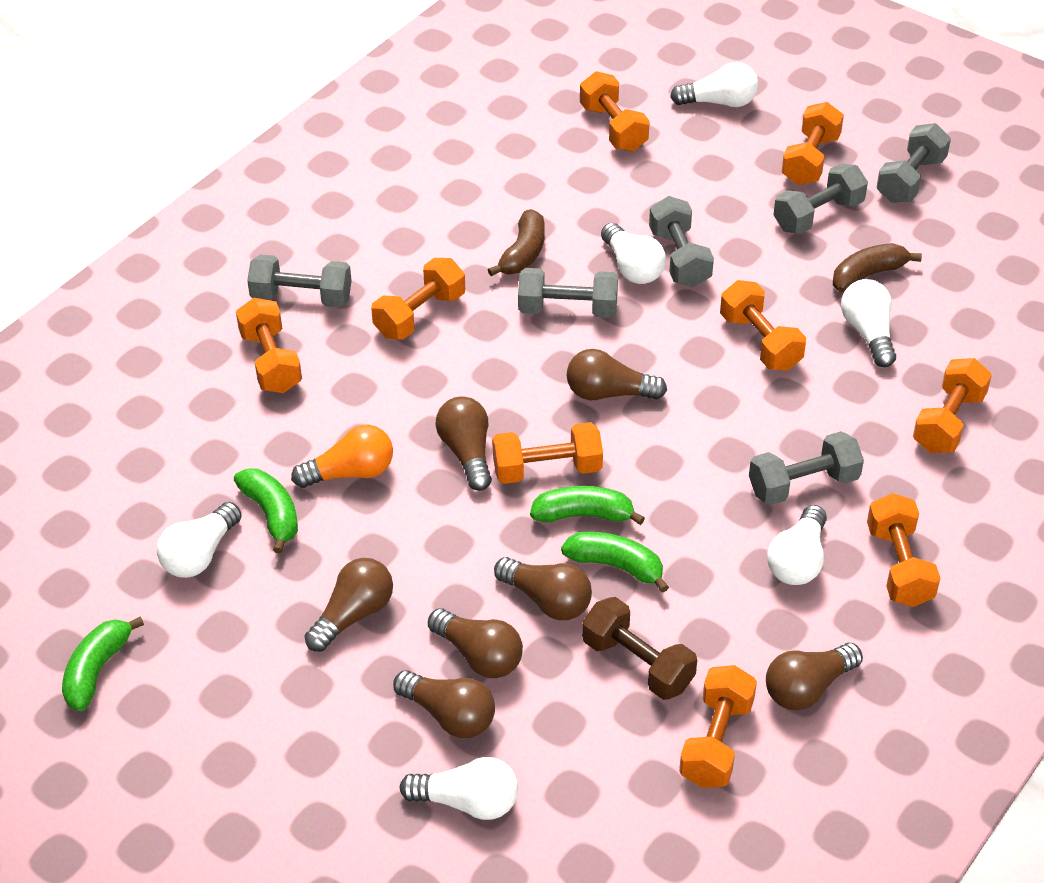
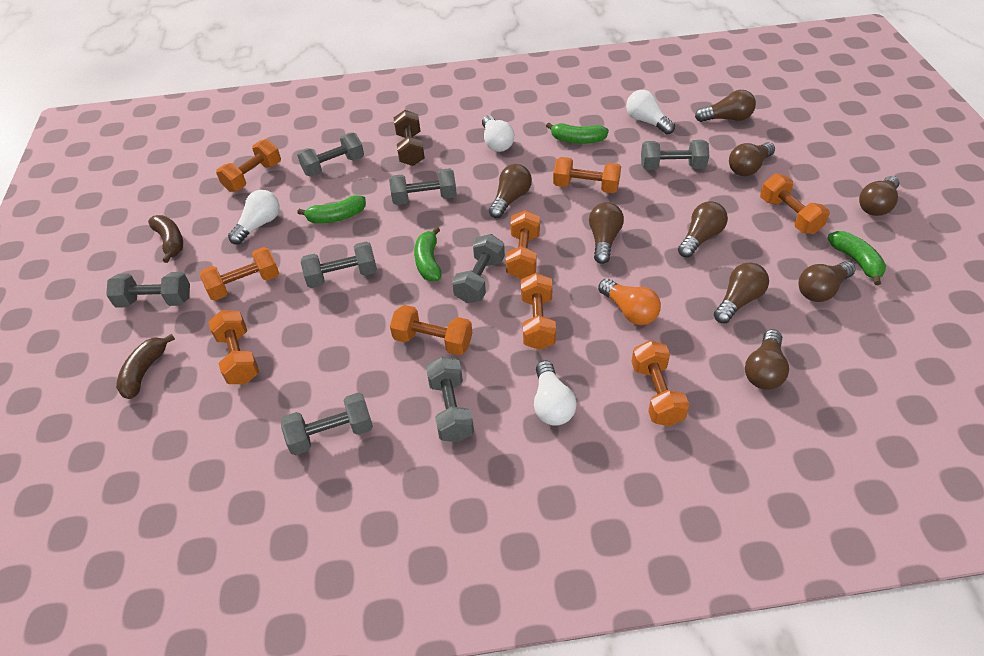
brown light bulb: [305,558,393,652] [393,670,495,738] [428,608,523,678] [435,396,492,491] [494,557,592,620] [567,349,667,400] [766,643,863,710] = 7 -> [489,164,532,218] [589,202,624,264] [678,201,728,258] [695,90,756,122] [714,262,769,323] [729,142,775,176] [745,329,789,390] [798,261,856,302] [859,176,900,216] = 9
grey dumbbell: [247,254,352,307] [518,268,618,318] [649,196,714,287] [749,431,864,505] [773,164,868,234] [876,123,951,203] = 6 -> [106,272,190,308] [281,392,373,455] [297,133,364,177] [301,241,377,288] [389,168,457,205] [426,356,474,442] [452,234,505,303] [641,140,709,170] = 8
white light bulb: [157,502,242,578] [399,757,518,820] [601,223,666,284] [670,62,758,107] [767,505,827,585] [841,279,896,367] = 6 -> [228,190,280,245] [482,115,514,152] [534,360,577,426] [626,90,675,135] = 4

